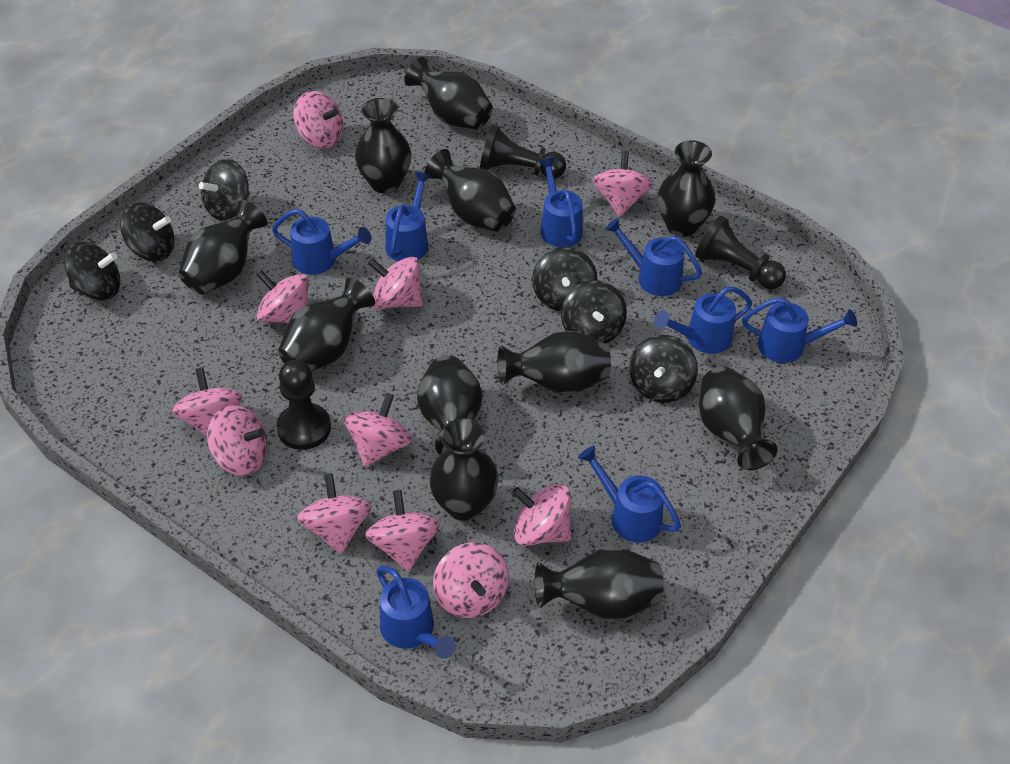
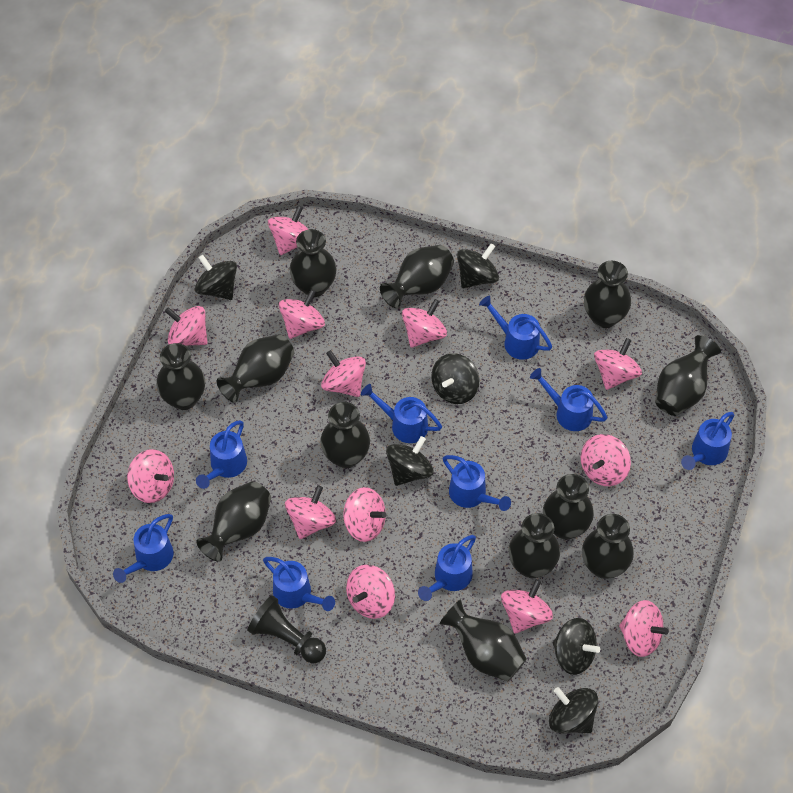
black pawn: [277,360,331,450] [480,124,566,179] [695,216,786,289] = 3 -> [247,595,326,663] = 1
black vase: [178,200,268,294] [278,277,375,371] [355,98,411,193] [404,57,493,130] [417,356,483,455] [425,149,516,232] [429,418,499,521] [497,330,611,394] [535,547,664,620] [657,140,715,237] [699,367,778,470] = 11 -> [156,343,205,410] [196,481,271,562] [217,334,294,403] [290,229,337,297] [320,402,370,468] [380,245,454,308] [440,599,527,681] [509,513,560,578] [543,474,594,540] [582,514,634,579] [584,261,631,328] [655,335,721,416] = 12
blue watering can: [272,209,371,275] [376,566,456,659] [385,172,431,261] [539,157,583,247] [578,446,681,543] [605,218,702,296] [654,286,752,354] [742,297,857,363] = 8 -> [113,514,173,583] [196,420,247,489] [263,557,335,611] [361,384,442,443] [418,535,476,601] [443,455,511,511] [479,296,552,360] [530,368,607,431] [681,412,734,470] = 9
pink spinning top: [172,367,243,436] [207,405,268,476] [256,270,308,323] [293,91,343,148] [297,473,372,554] [344,393,412,467] [365,490,440,572] [368,257,423,309] [433,542,509,618] [512,484,571,546] [592,151,653,217] = 11 -> [127,449,174,503] [165,306,208,346] [268,205,308,255] [279,289,325,339] [285,485,336,539] [321,350,366,397] [343,487,386,542] [346,565,395,619] [402,299,447,348] [501,579,553,634] [581,434,631,486] [594,338,642,390] [619,600,669,657] = 13

